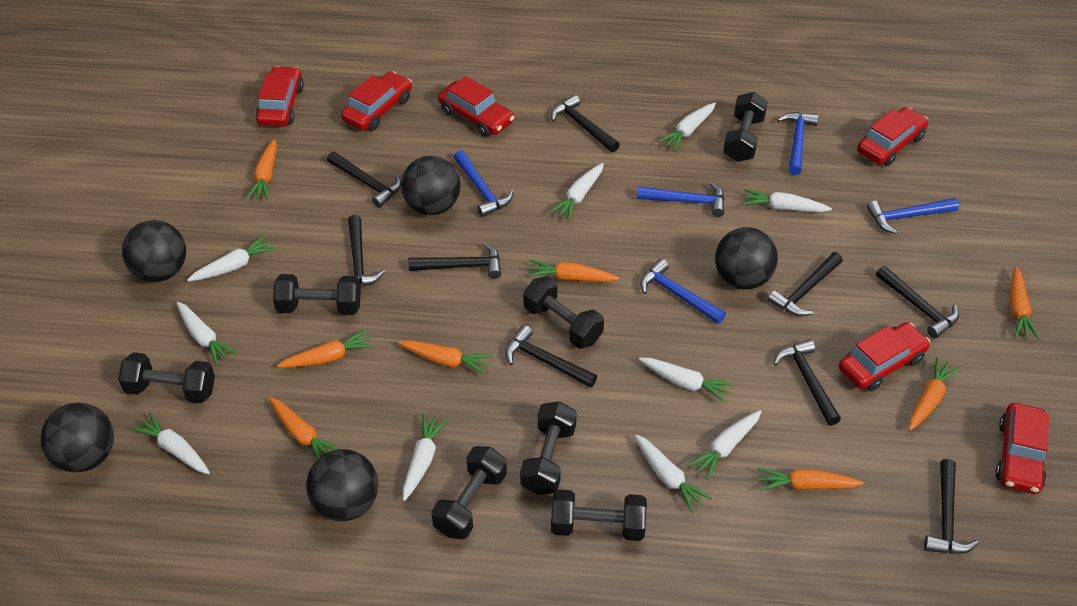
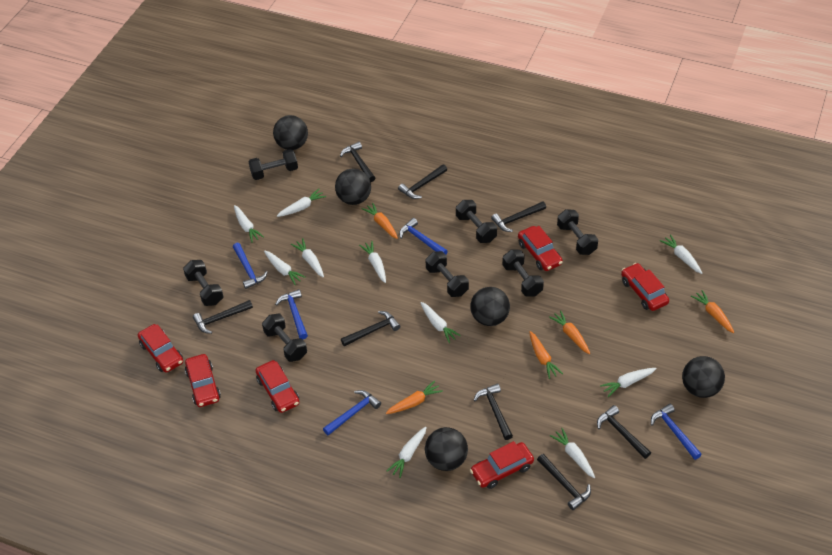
black hammer: [327,152,401,208] [340,215,385,287] [408,242,501,279] [505,325,597,388] [551,94,620,152] [768,252,843,316] [773,339,841,426] [876,265,959,339] [924,459,979,554] = 9 -> [193,300,253,334] [340,142,375,182] [341,311,400,347] [398,164,447,199] [474,383,513,440] [491,201,546,232] [537,454,591,510] [597,405,651,459] = 8
orange carrot: [246,139,277,200] [269,397,339,459] [277,329,374,368] [398,340,493,375] [526,259,619,282] [758,468,864,491] [909,357,960,431] [1010,267,1039,340] = 8 -> [362,202,398,239] [386,380,443,414] [529,331,563,379] [549,310,590,354] [691,290,734,333] = 5

